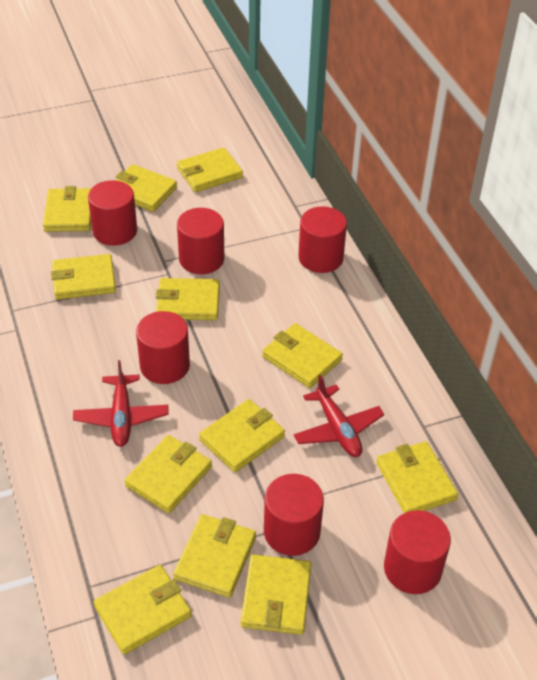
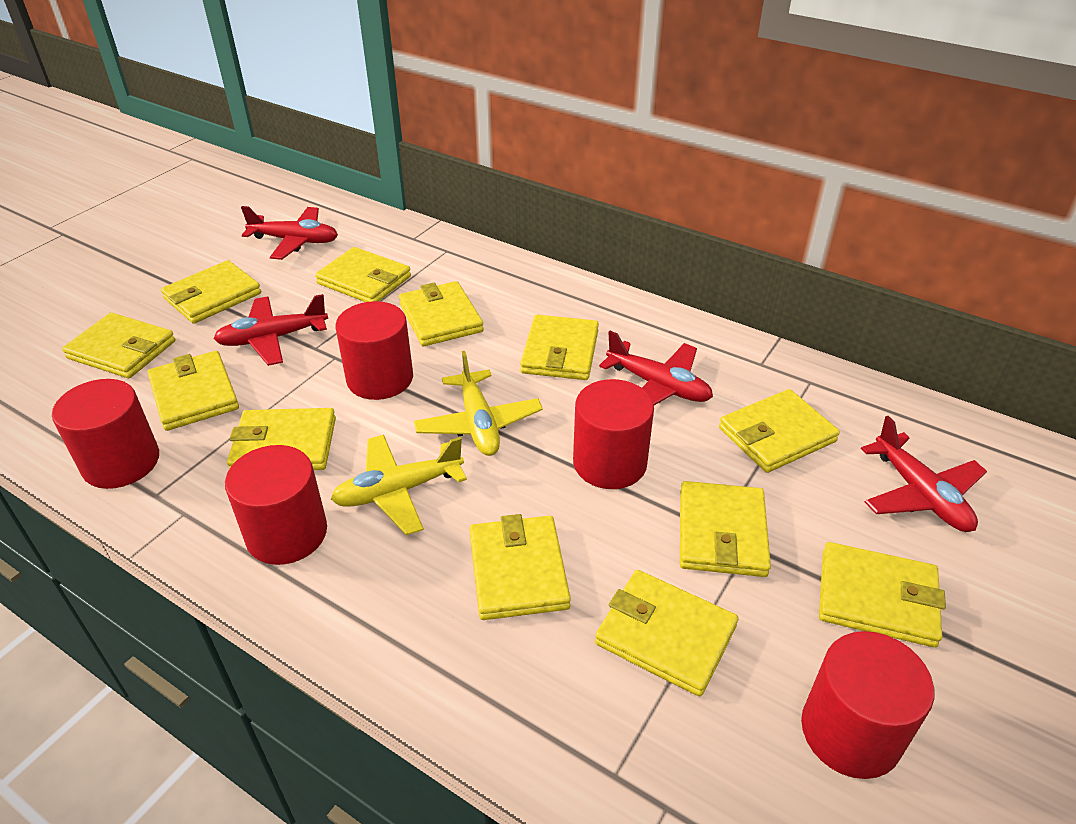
red cylinder: [88,180,137,246] [136,311,190,384] [177,208,224,274] [264,474,324,556] [298,206,347,273] [384,510,451,594] = 6 -> [52,379,159,489] [225,445,327,565] [335,301,413,400] [573,379,654,489] [801,631,934,779] = 5
red plane: [73,360,169,447] [294,374,384,457] = 2 -> [214,294,328,366] [241,206,338,260] [599,331,713,405] [861,416,987,532] = 4
yellow plane: none = 0 -> [331,435,467,535] [414,351,543,456] = 2

